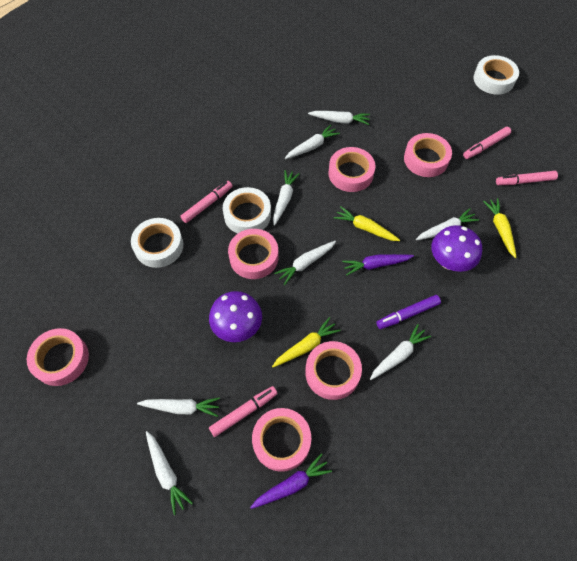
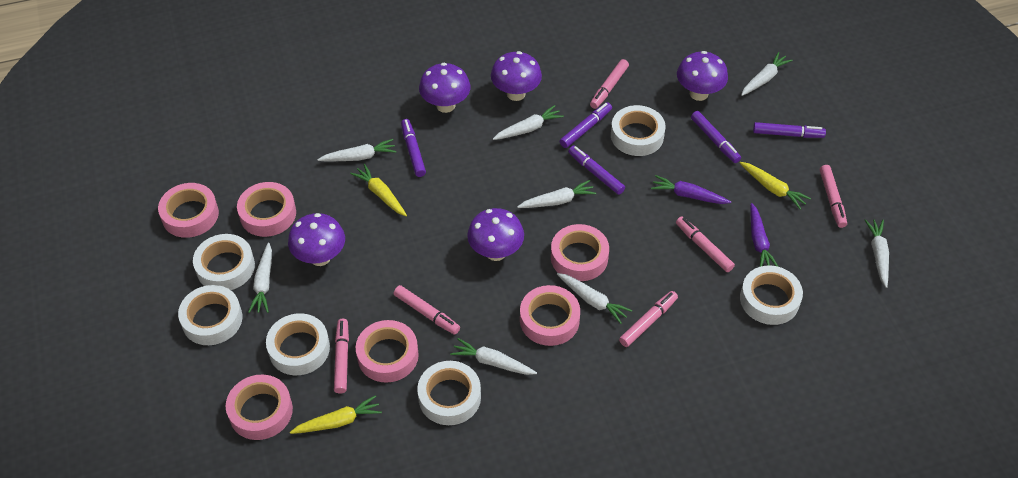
pink marker: [180,181,233,223] [209,386,278,437] [463,127,511,159] [496,171,558,185] = 4 -> [334,319,349,394] [394,285,460,335] [590,59,629,109] [619,291,678,347] [676,216,735,272] [820,165,847,228] = 6
purple marker: [376,295,441,329] = 1 -> [401,119,426,177] [560,102,612,148] [568,146,625,195] [691,111,741,163] [753,122,826,138] = 5
purple mushroom: [209,291,262,342] [431,225,482,272] = 2 -> [288,213,345,266] [419,63,470,113] [467,208,524,261] [491,51,542,101] [677,51,728,101] = 5
white tape: [131,218,183,268] [223,187,271,233] [473,55,519,95] = 3 -> [178,285,242,345] [193,234,255,290] [266,313,330,375] [417,361,481,425] [611,105,666,156] [740,265,803,325] = 6

